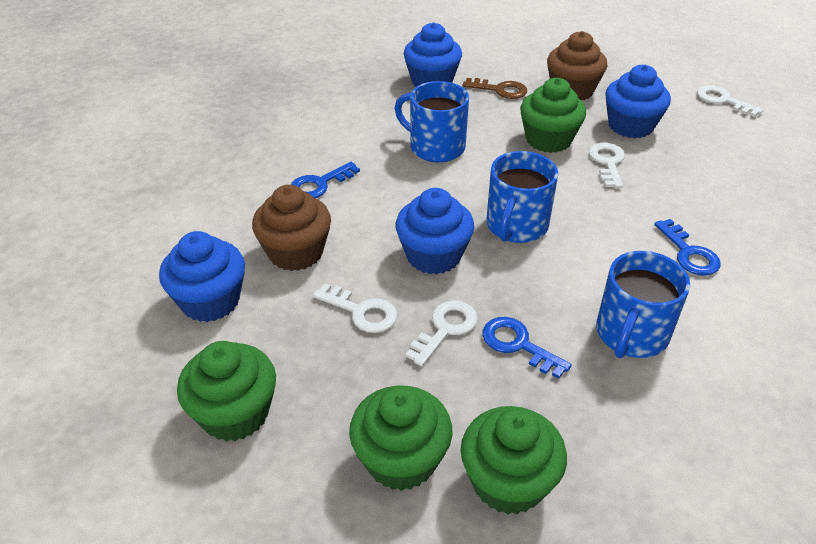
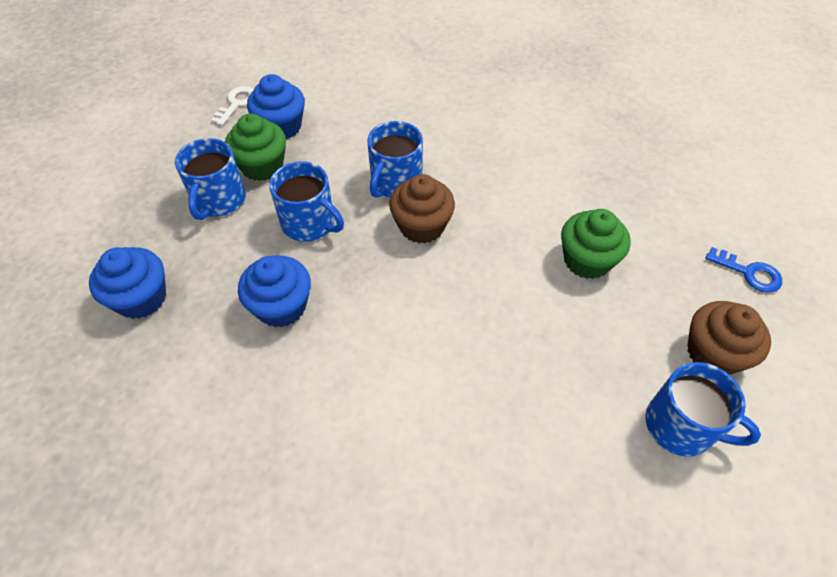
blue cupcake: [159,231,245,322] [396,188,474,274] [404,23,462,87] [605,65,671,138] = 4 -> [89,247,166,319] [238,255,311,328] [247,74,305,139] = 3
blue key: [291,162,360,198] [482,317,572,379] [654,219,721,276] = 3 -> [706,247,782,293] = 1
blue mug: [395,81,469,162] [487,151,558,243] [596,251,690,358] = 3 -> [175,138,246,220] [269,161,344,242] [367,121,423,198] [645,362,761,457] = 4
brown key: [463,78,527,99] = 1 -> none = 0
green cupcake: [177,341,276,442] [349,386,452,491] [461,406,567,515] [520,78,586,153] = 4 -> [225,113,286,181] [561,209,631,279] = 2
white key: [313,283,397,333] [406,301,478,366] [589,143,625,188] [697,85,763,117] = 4 -> [211,86,254,126] = 1

